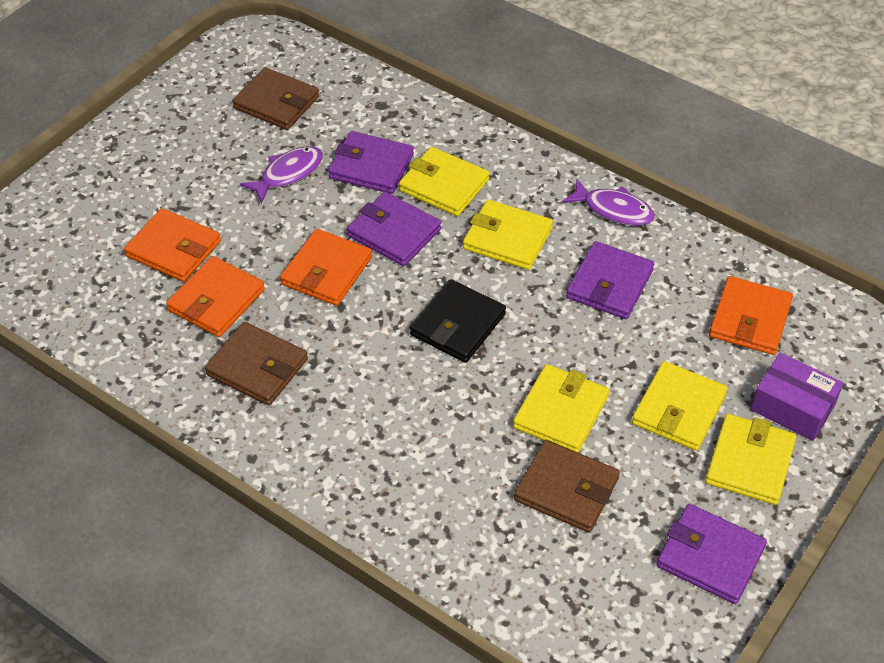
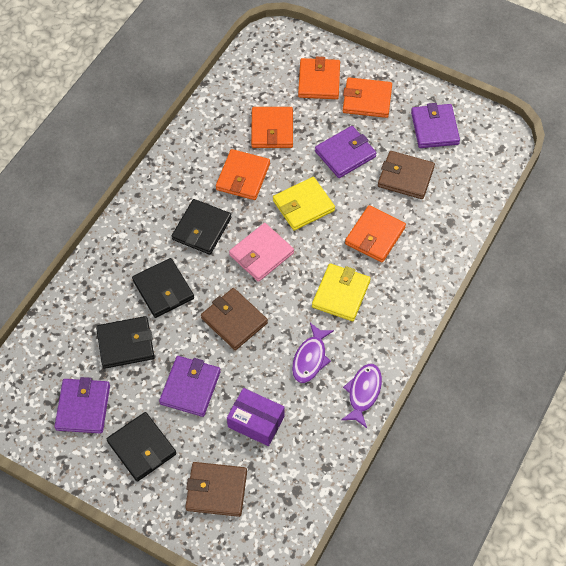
black wallet: [410,279,506,363] = 1 -> [96,316,155,369] [107,412,176,482] [132,258,194,318] [172,199,231,254] = 4
orange wallet: [124,208,221,282] [166,256,265,337] [280,229,372,306] [709,276,793,355] = 4 -> [216,149,270,200] [251,107,293,148] [298,57,340,99] [343,77,392,118] [345,205,406,262] = 5
pink wallet: none = 0 -> [229,223,294,282] = 1
yellow wallet: [399,147,490,216] [463,199,553,270] [513,364,609,452] [632,361,728,451] [705,414,796,505] = 5 -> [273,177,335,231] [312,264,371,321] = 2

